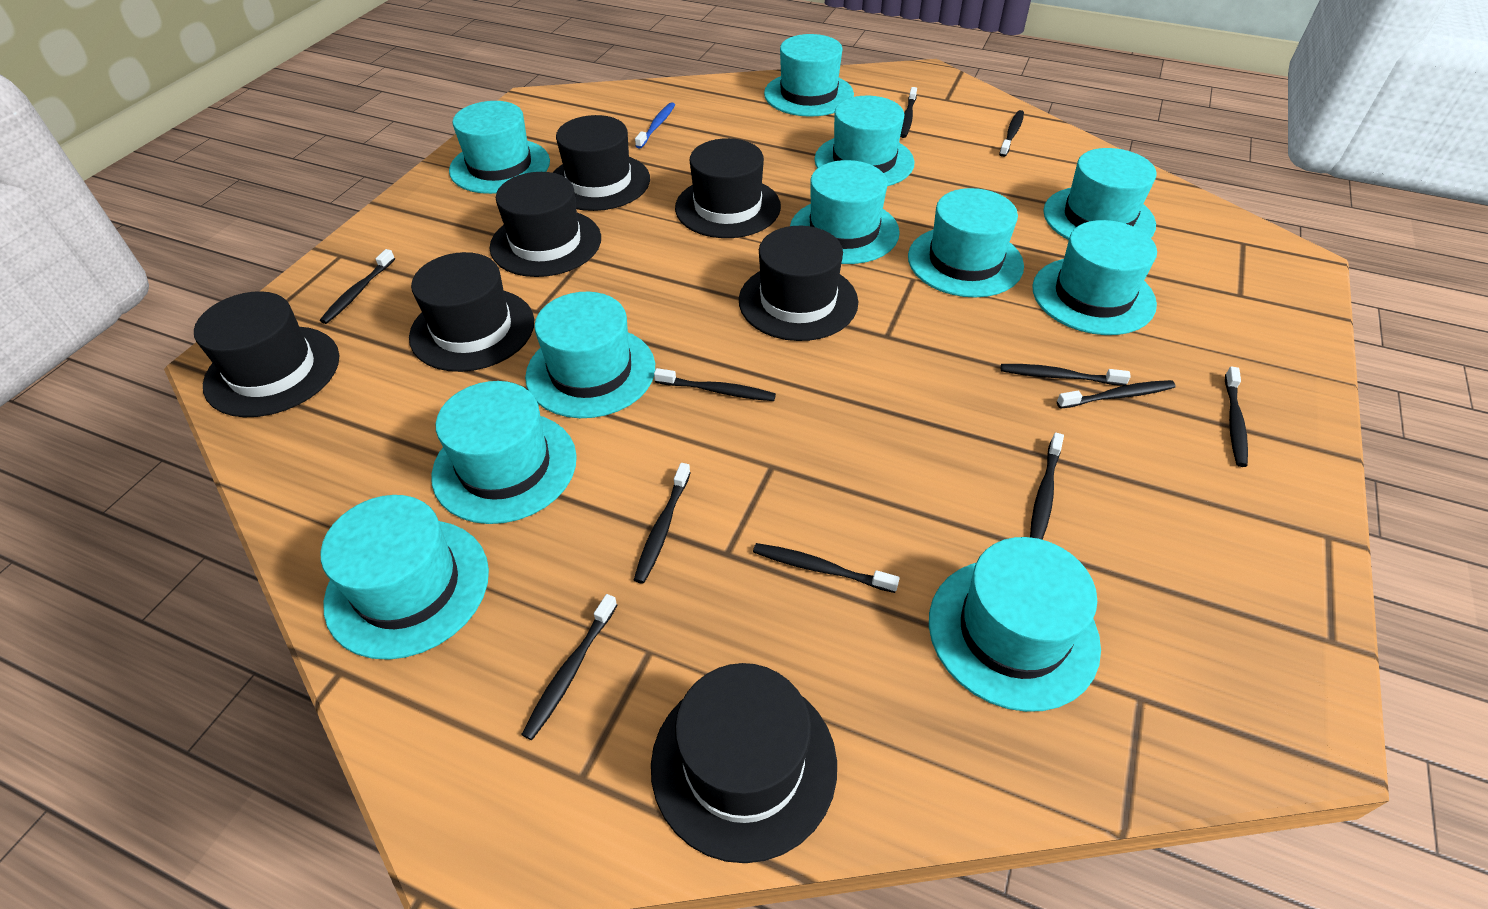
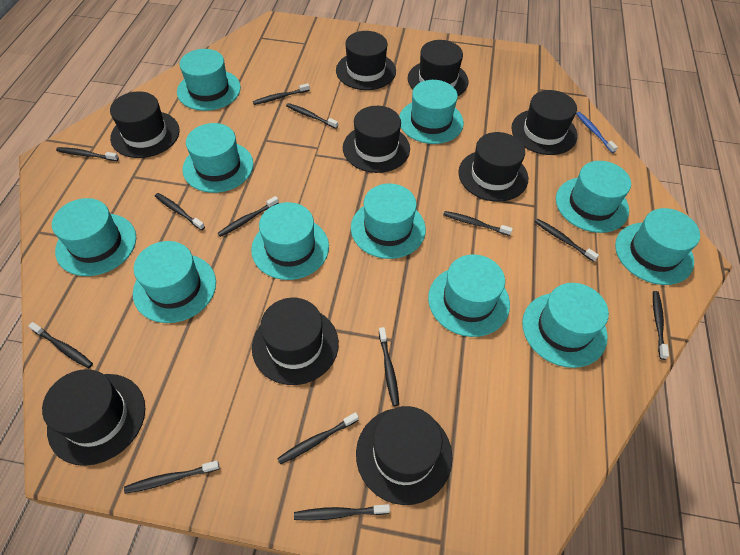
black hat: [194,291,339,417] [409,252,534,372] [490,172,601,277] [553,115,650,211] [651,663,837,863] [675,138,781,238] [739,226,858,341] = 7 -> [42,369,145,466] [110,91,180,158] [252,298,339,385] [336,31,396,90] [343,106,410,173] [356,406,452,505] [408,40,468,96] [458,132,528,202] [511,90,577,155] = 9
black toothbrush: [320,249,395,324] [521,594,617,740] [634,463,691,584] [654,368,776,401] [753,543,900,593] [900,87,917,138] [999,110,1024,157] [1001,364,1131,386] [1030,432,1064,540] [1057,380,1176,409] [1225,366,1248,467] = 11 -> [28,322,93,368] [56,147,119,161] [124,461,220,494] [155,193,205,230] [218,196,279,237] [253,83,310,105] [277,412,359,465] [286,103,338,129] [294,504,390,521] [379,327,399,406] [443,211,513,236] [535,219,599,262] [653,291,669,360] = 13

